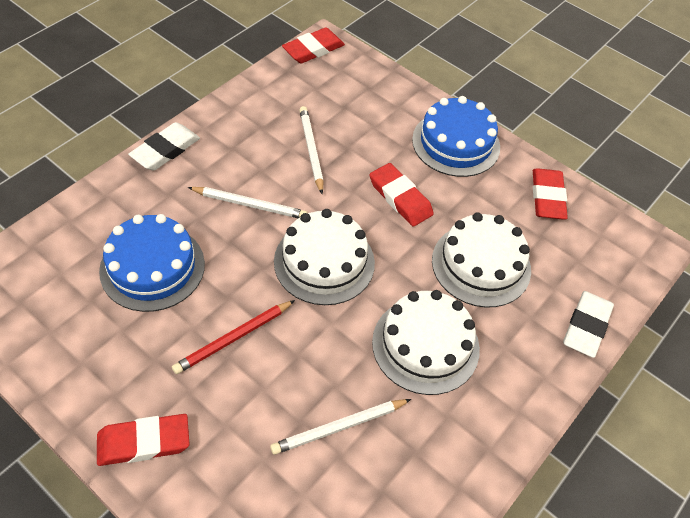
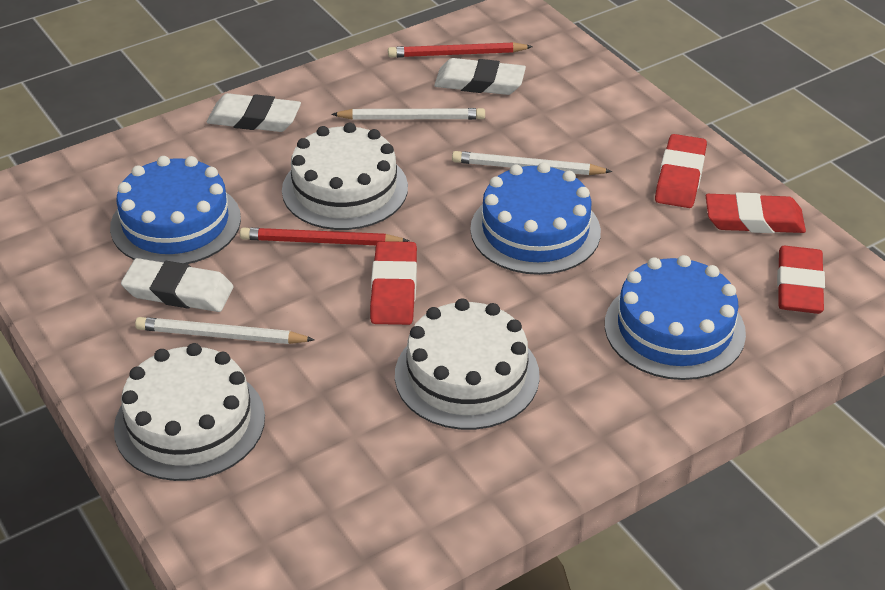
blue cake: [99,214,205,312] [412,96,500,177] = 2 -> [110,156,241,264] [470,162,601,275] [605,255,746,380] = 3
red pencil: [172,300,295,374] = 1 -> [240,228,409,245] [388,42,533,58] = 2
white eraser: [128,122,200,171] [563,291,614,358] = 2 -> [121,258,233,312] [207,93,301,132] [434,58,526,95] = 3

